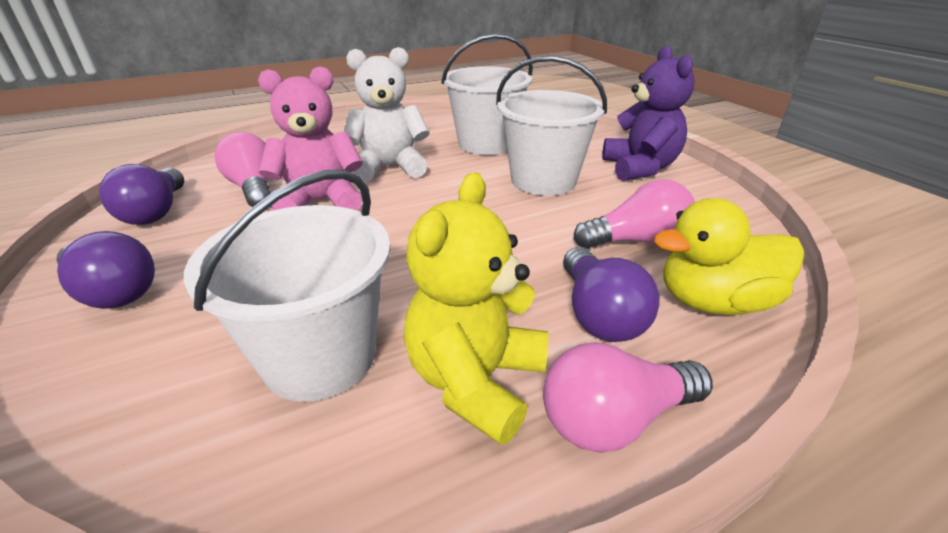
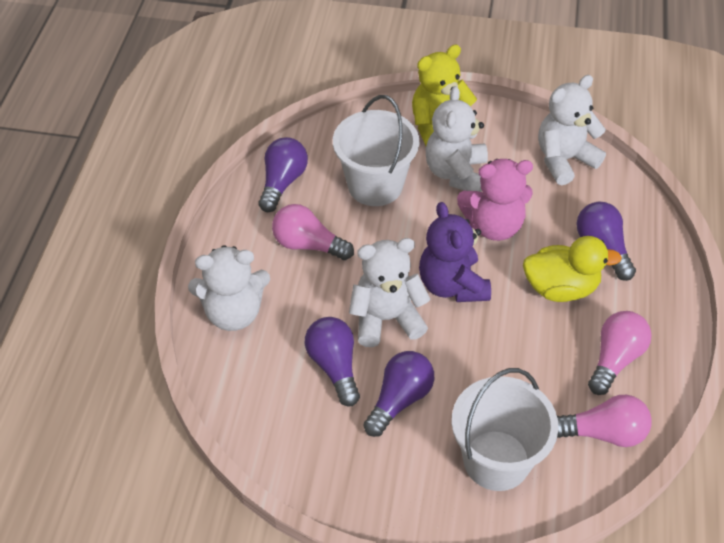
purple light bulb: [57,231,155,309] [99,164,184,225] [563,247,660,342] = 3 -> [259,137,308,212] [305,317,360,406] [363,351,434,437] [577,202,636,281] = 4
white bucket: [184,170,391,402] [441,34,533,155] [496,56,607,196] = 3 -> [333,95,419,206] [452,368,559,491] = 2
white teddy bear: [343,47,429,182] = 1 -> [188,245,270,331] [349,238,431,347] [426,86,488,192] [538,75,606,185] = 4

